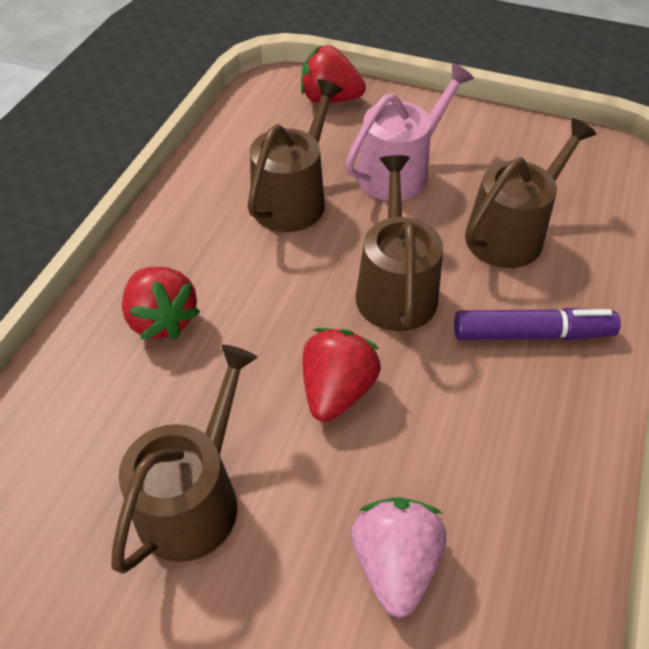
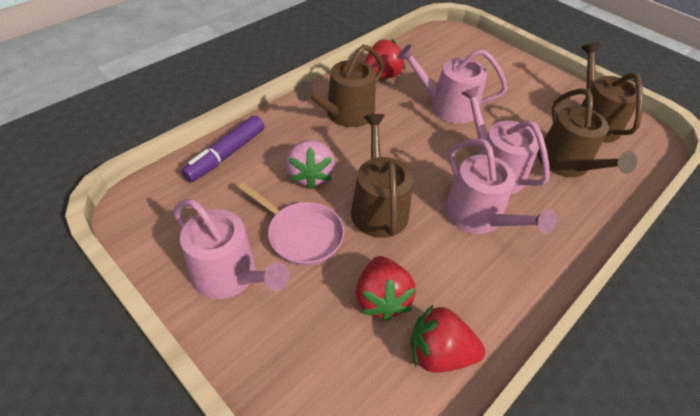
pink pan: none = 0 -> [238,182,344,266] = 1
pink watering can: [345,63,474,201] = 1 -> [173,199,289,299] [397,44,507,124] [445,138,557,234] [461,85,550,194] = 4

